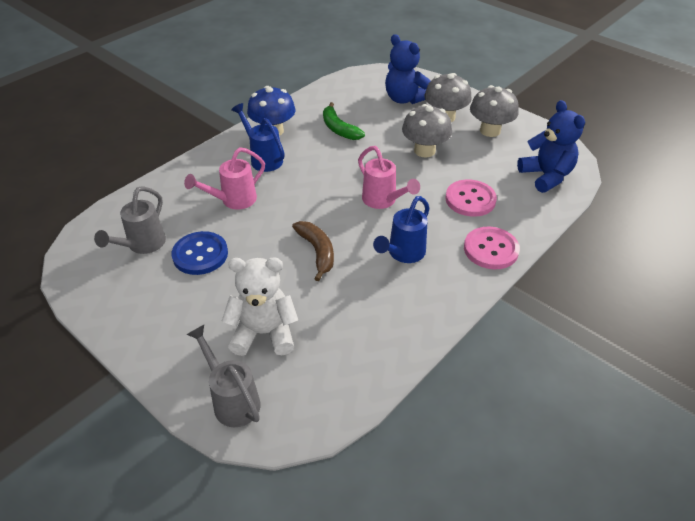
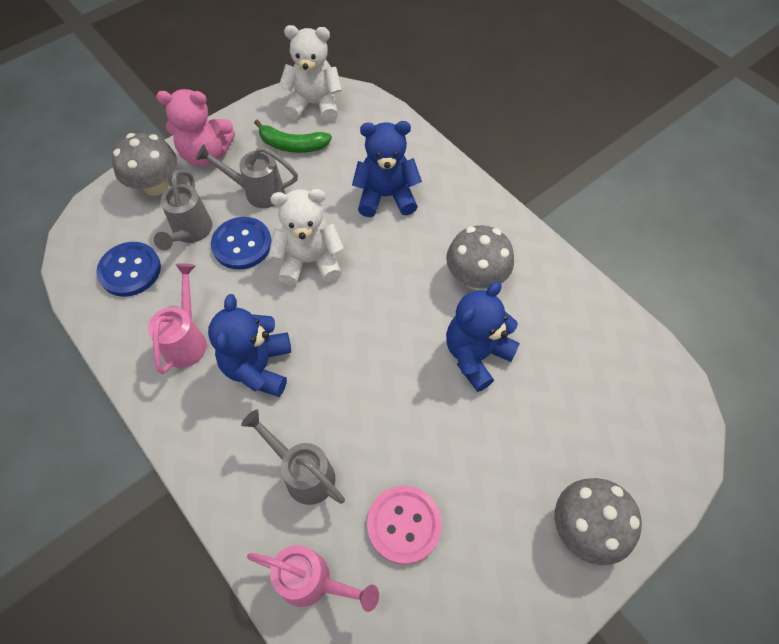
blue button: [172,231,228,275] = 1 -> [96,242,161,297] [211,217,272,269] = 2
blue mushroom: [247,86,295,136] = 1 -> none = 0
blue teddy bear: [385,34,431,104] [517,100,585,193] = 2 -> [208,294,291,397] [352,121,422,217] [446,281,520,392] = 3
blue watering can: [231,103,285,172] [373,196,429,263] = 2 -> none = 0
brown banana: [292,221,334,281] = 1 -> none = 0
grey watering can: [94,186,166,254] [186,325,261,427] = 2 -> [154,170,212,250] [196,144,298,208] [241,409,345,505] = 3
pink button: [445,180,497,217] [464,227,520,269] = 2 -> [367,486,442,564] = 1
pink teddy bear: none = 0 -> [156,89,235,167] = 1
white teddy bear: [222,257,298,356] = 1 -> [269,189,344,286] [279,25,342,122] = 2

